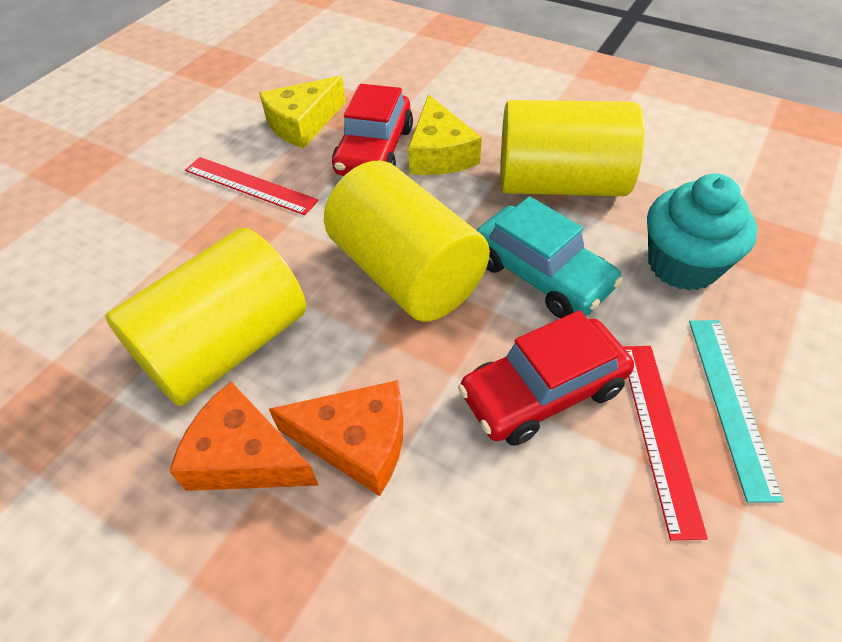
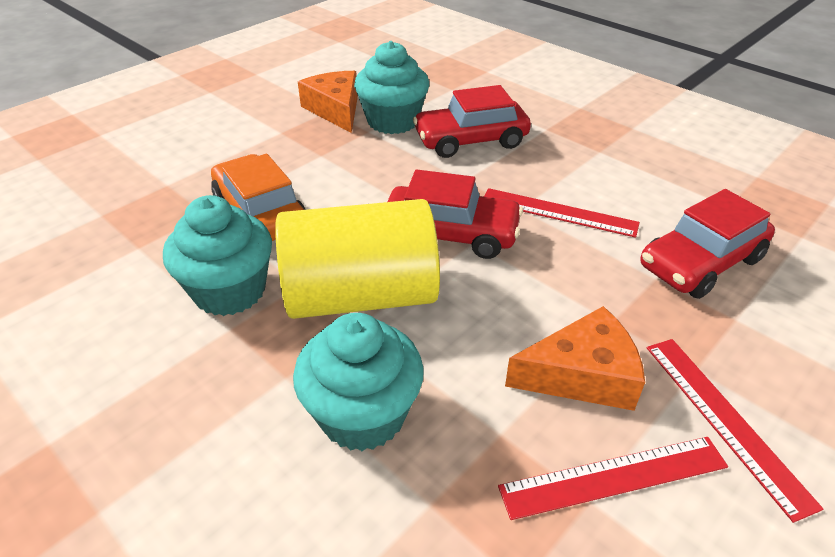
orange car: none = 0 -> [211,154,306,241] = 1
red car: [332,84,413,176] [458,310,634,446] = 2 -> [387,170,523,259] [413,85,531,158] [641,189,775,299] = 3
red ruler: [185,157,319,215] [623,346,708,540] = 2 -> [484,188,640,238] [498,437,728,520] [647,339,823,523] = 3
turquoise car: [477,197,623,318] = 1 -> none = 0
turquoise cupcake: [647,174,758,291] = 1 -> [163,195,272,316] [293,313,424,451] [354,41,429,134] = 3
turquoise ruler: [689,320,784,502] = 1 -> none = 0
yellow cheese: [259,76,346,148] [408,95,482,175] = 2 -> none = 0
yellow cylinder: [105,228,306,406] [324,161,490,322] [500,100,645,196] = 3 -> [275,199,440,319] = 1

